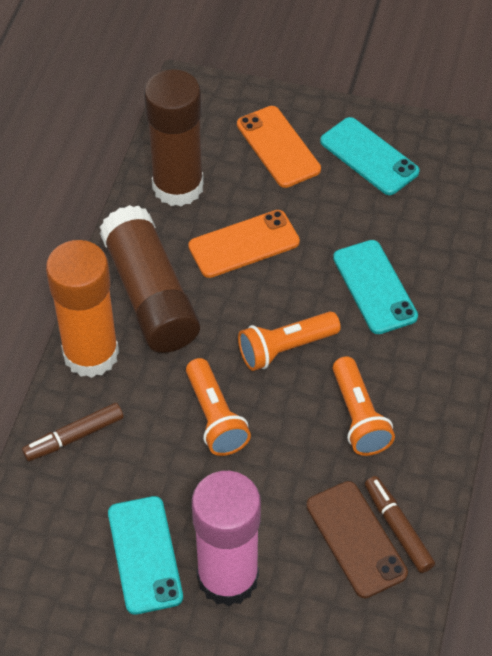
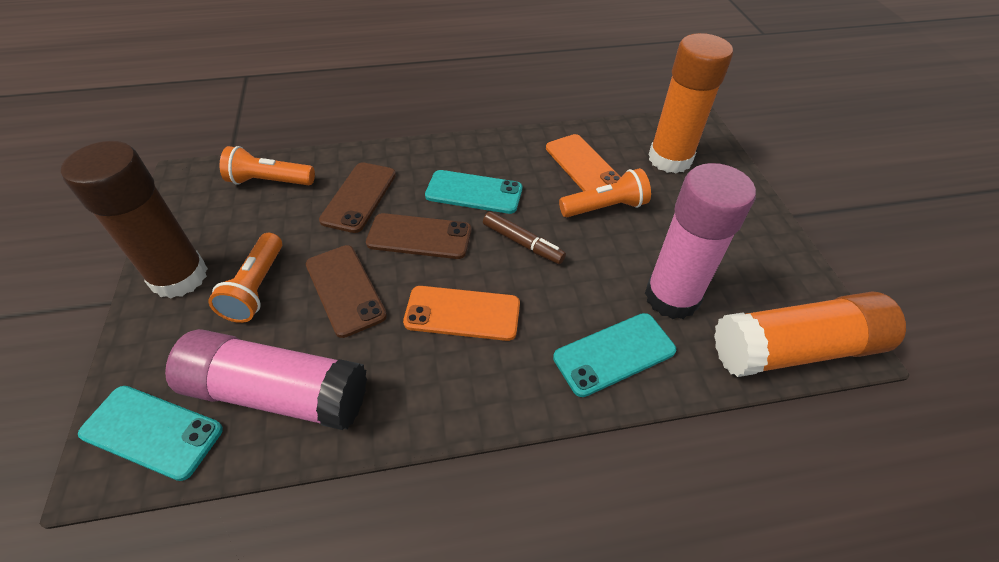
brown glue stick: [100,205,200,353] [144,69,204,206] = 2 -> [61,141,208,299] = 1
brown marker: [22,403,124,461] [365,476,435,573] = 2 -> [483,211,566,264] = 1
brown phone: [306,481,408,598] = 1 -> [306,245,387,338] [319,162,396,233] [366,213,471,259] = 3
orange glue stick: [46,240,119,378] = 1 -> [648,33,733,173] [714,291,906,377] = 2
pink glue stick: [192,471,261,606] = 1 -> [165,329,367,430] [645,163,756,319] = 2

